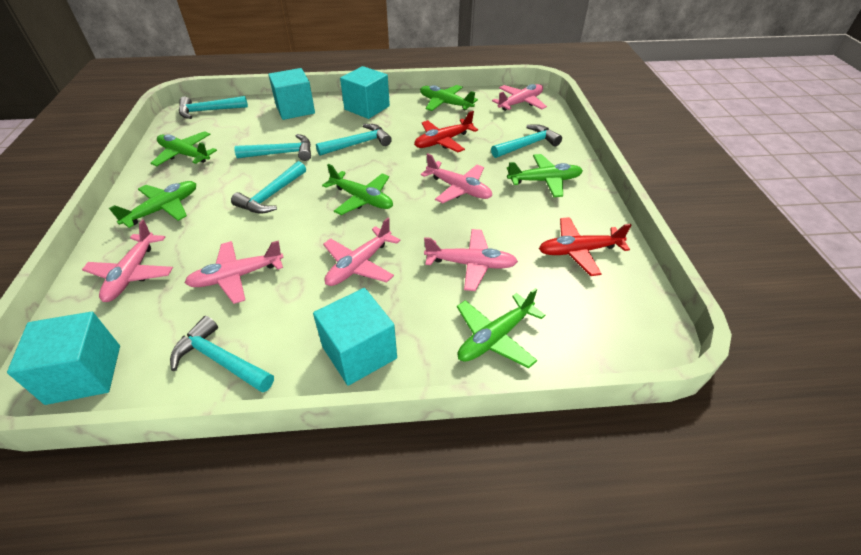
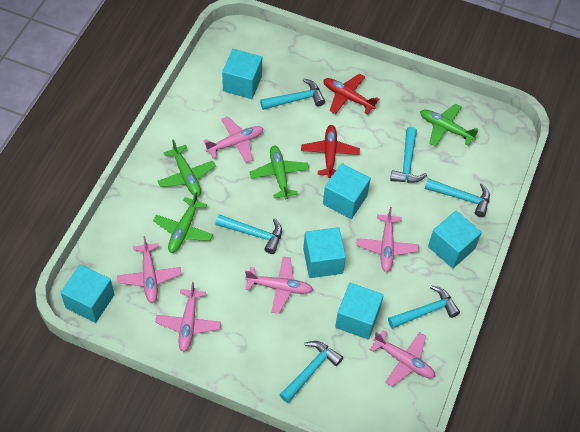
green plane: [109,181,196,228] [151,131,217,166] [322,164,393,215] [420,85,478,111] [457,288,545,368] [507,154,583,197] = 6 -> [153,192,213,253] [158,139,216,197] [249,145,309,199] [420,104,479,146] = 4
turquoise cube: [7,312,120,405] [268,68,315,120] [313,288,397,386] [340,66,390,119] = 4 -> [60,264,115,323] [222,49,262,99] [303,227,346,278] [323,163,371,219] [335,283,384,340] [428,211,482,268] = 6

